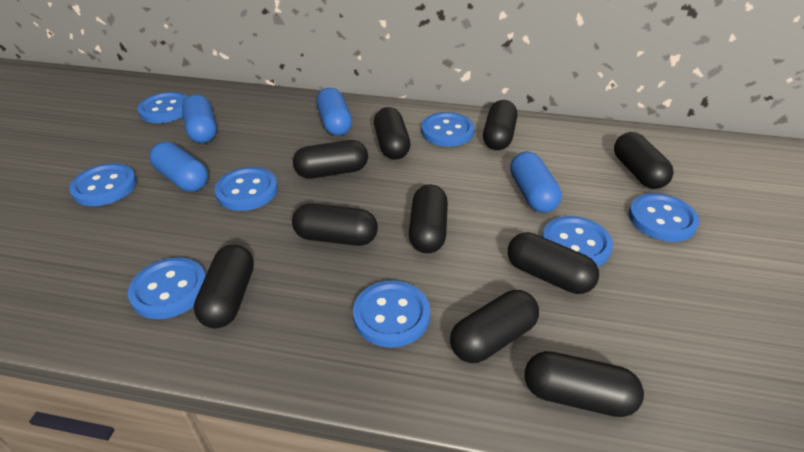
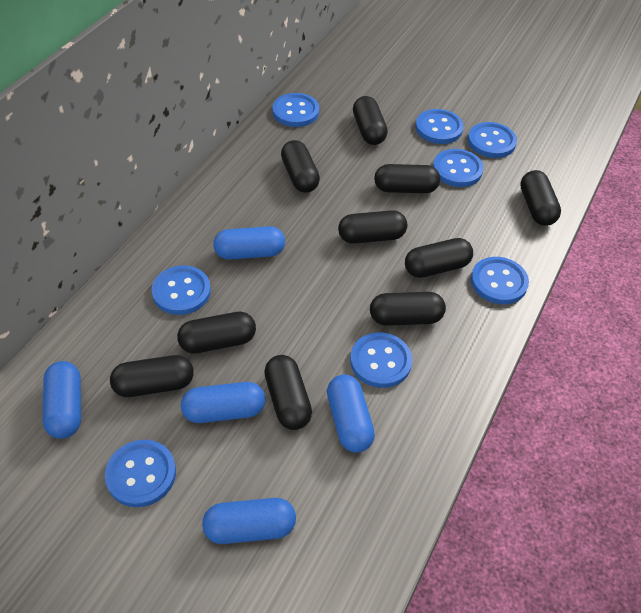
blue capsule: [149,142,208,192] [182,94,217,143] [316,88,352,136] [510,152,562,213] = 4 -> [43,361,81,439] [181,382,265,423] [202,498,296,544] [213,226,285,260] [327,374,375,453] = 5

